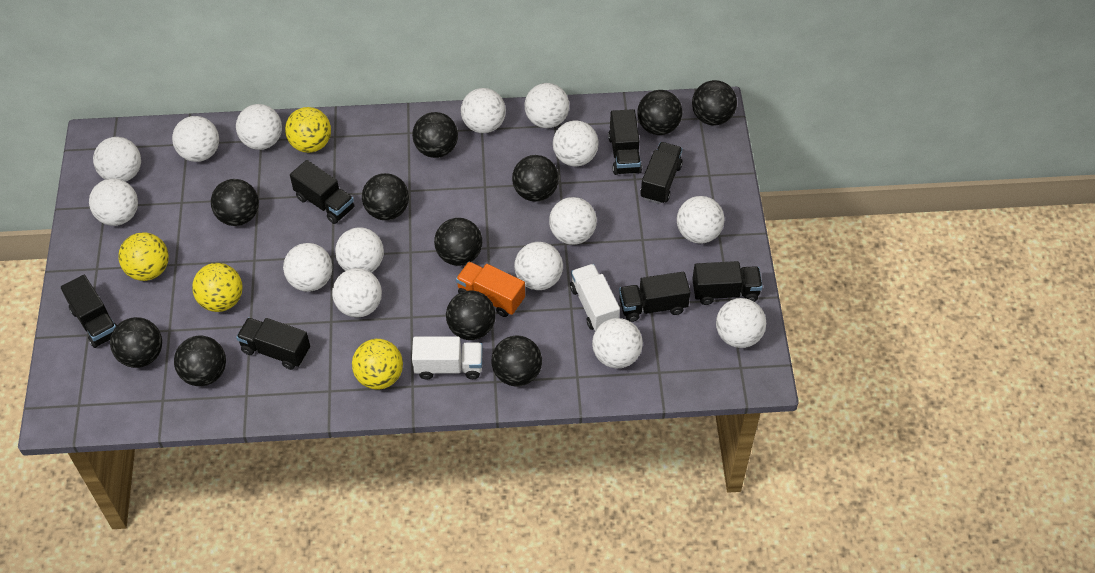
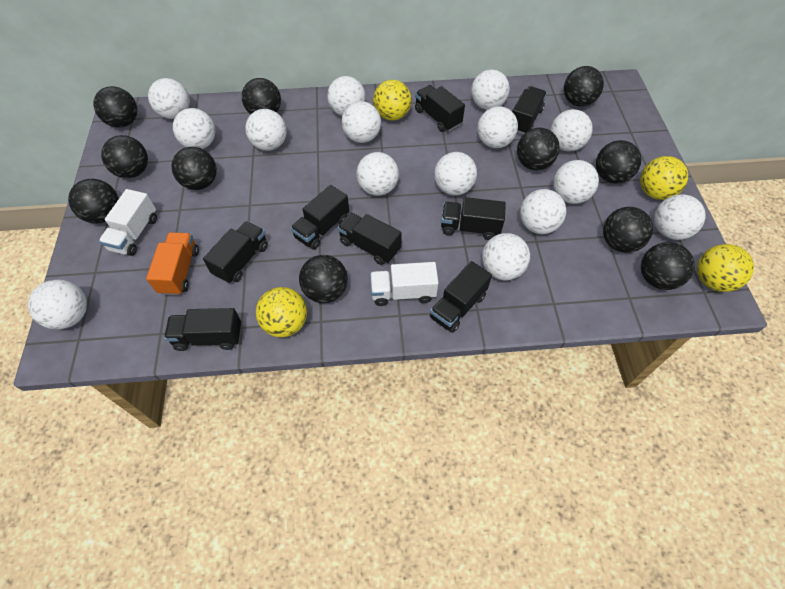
black truck: [61,275,117,348] [236,318,310,370] [290,160,355,224] [608,109,642,175] [619,272,690,322] [640,142,683,204] [692,261,763,305] = 7 -> [164,308,241,351] [203,221,268,283] [290,185,349,250] [337,212,402,265] [415,85,465,132] [430,261,492,333] [441,197,506,240] [512,86,547,135] = 8

